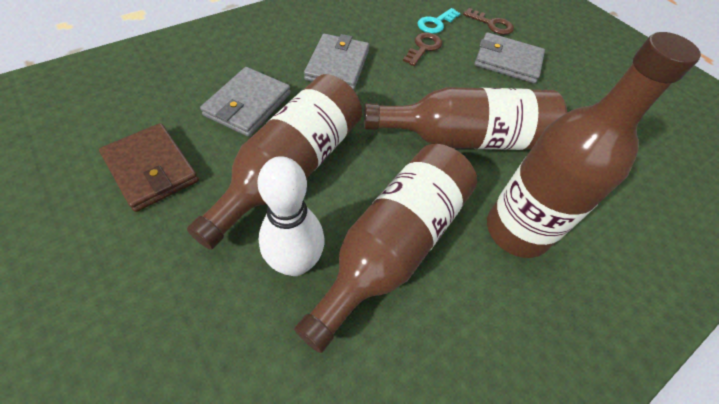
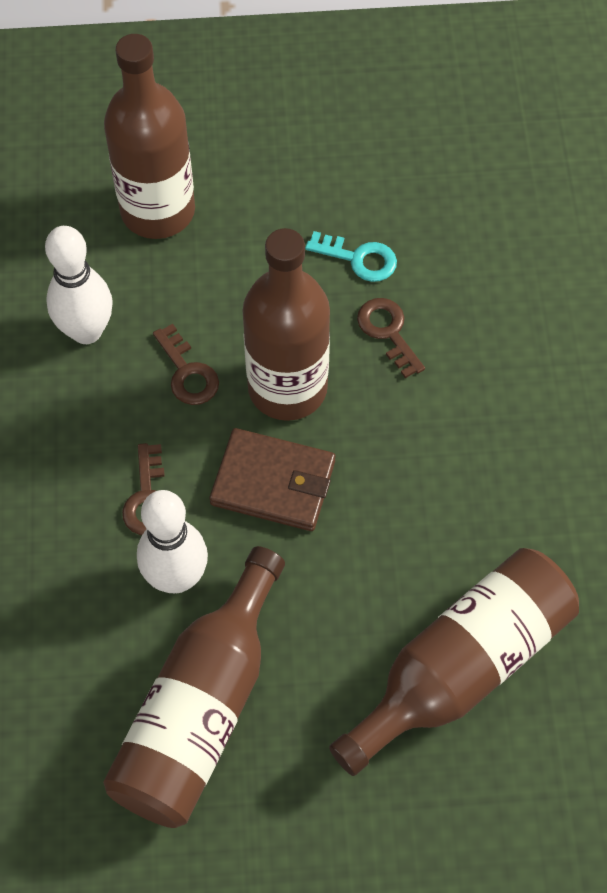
brown key: [403,33,442,66] [463,8,514,35] = 2 -> [122,443,165,535] [153,324,219,405] [357,298,425,378] = 3
grey wallet: [200,67,291,137] [304,34,369,90] [474,32,545,84] = 3 -> none = 0
white bowling pin: [258,156,324,276] = 1 -> [45,226,113,344] [137,490,208,593] = 2

